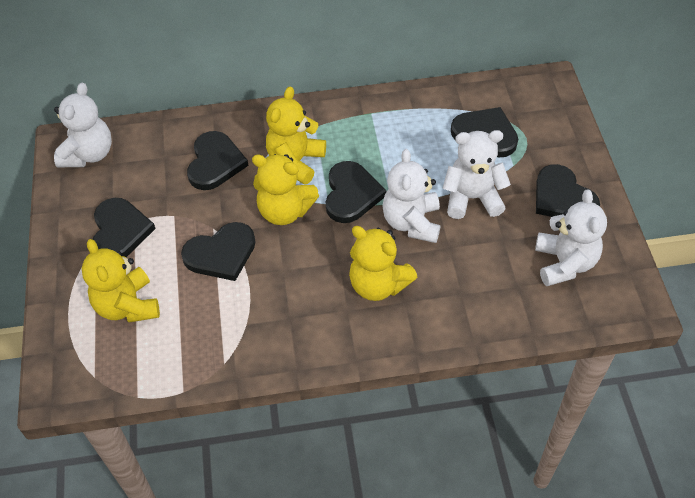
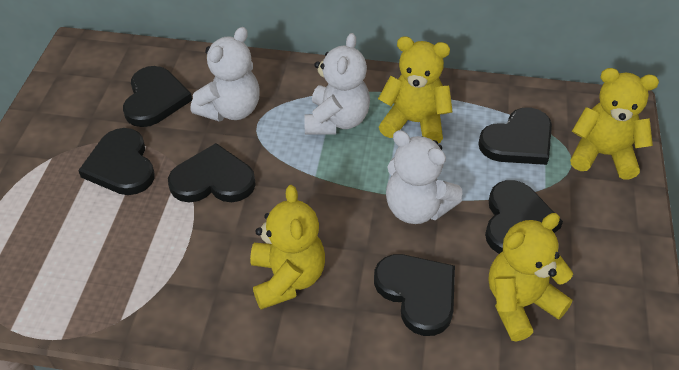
white teddy bear: [54,82,112,167] [382,149,440,243] [442,130,511,219] [535,189,607,286] = 4 -> [191,27,260,122] [304,33,370,134] [386,130,463,224] = 3

